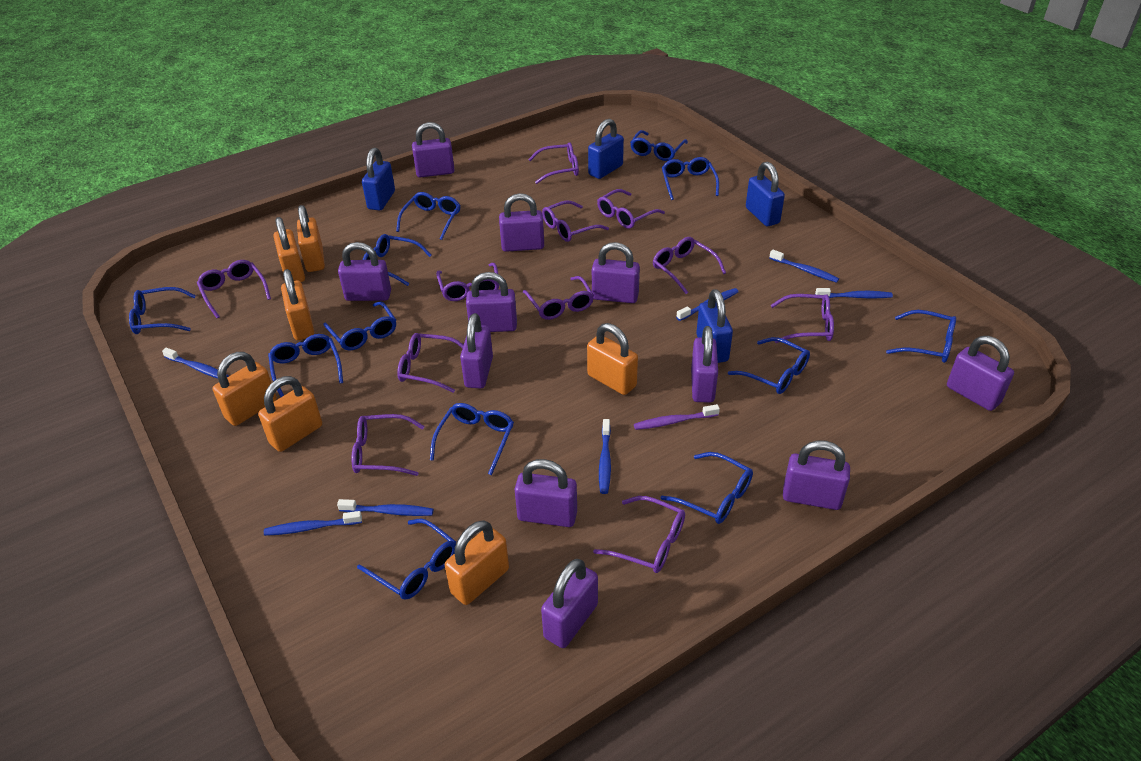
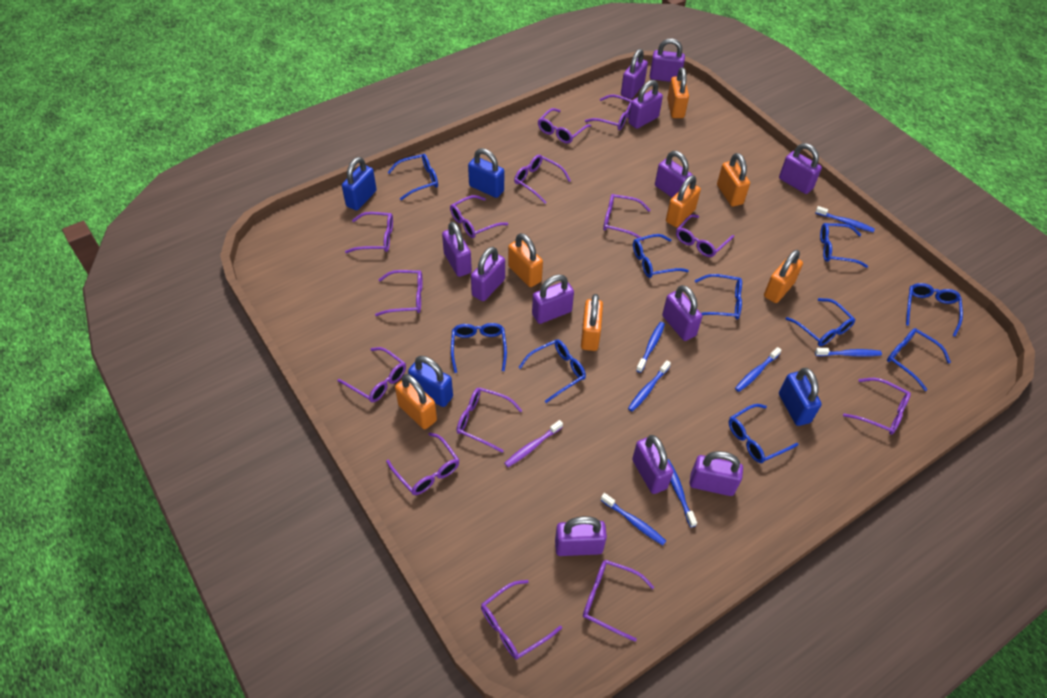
blue glasses: [129,287,196,334] [268,334,343,397] [323,301,396,351] [357,519,456,600] [363,234,432,286] [396,192,461,240] [430,403,514,475] [630,130,688,161] [661,452,753,524] [662,157,719,200] [728,337,810,394] [886,310,956,363] = 12 -> [388,154,438,200] [451,323,507,373] [518,340,586,403] [633,234,689,278] [695,274,742,319] [729,404,798,463] [786,298,855,346] [820,223,868,268] [887,328,951,391] [906,283,963,337] = 10
purple glasses: [197,260,271,318] [352,414,425,476] [397,333,464,393] [436,263,499,301] [523,276,594,320] [528,142,579,184] [542,200,609,242] [593,496,685,573] [597,189,665,229] [653,237,726,294] [771,294,834,343] = 11 -> [338,347,406,402] [345,212,393,253] [375,270,422,316] [386,433,459,495] [450,195,508,238] [456,387,523,453] [481,580,562,660] [514,155,571,204] [538,108,591,144] [583,560,654,642] [585,94,632,130] [603,194,650,241] [676,214,734,257] [843,378,911,435] = 14
purple padlock: [338,242,391,301] [412,122,455,177] [460,313,493,388] [466,272,517,332] [499,193,544,252] [515,459,577,527] [541,559,598,648] [592,242,640,303] [691,326,718,403] [783,440,850,510] [947,336,1014,411] = 11 -> [442,222,472,277] [471,247,505,301] [532,274,574,324] [555,516,607,556] [621,49,648,99] [628,80,663,129] [632,435,673,494] [650,38,685,82] [655,151,693,198] [662,285,703,341] [690,451,743,496] [779,143,822,194] = 12

